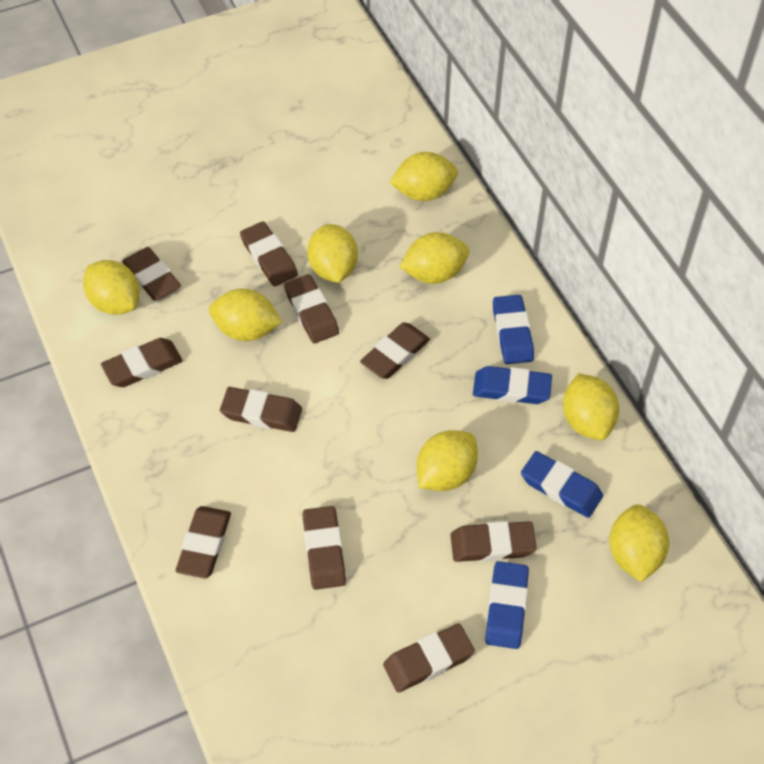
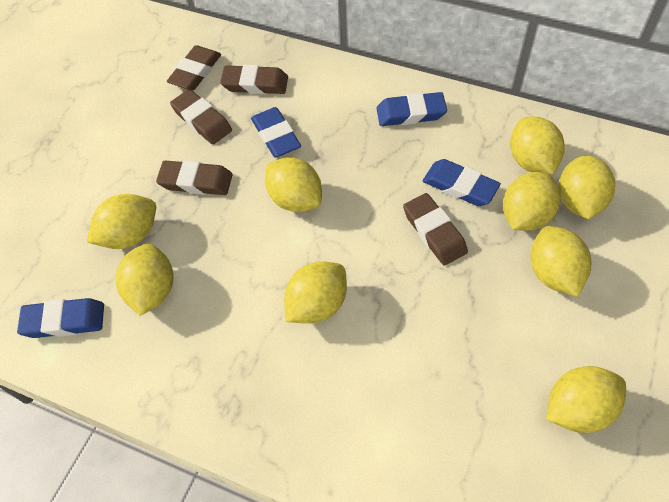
brown eraser: [101,338,183,387] [122,247,181,300] [176,506,231,578] [220,387,302,432] [240,221,298,286] [284,274,339,343] [302,506,346,590] [360,322,430,379] [383,624,475,692] [451,521,537,562] = 10 -> [156,160,232,195] [167,45,221,90] [170,89,232,144] [220,65,288,94] [403,193,468,265] = 5
yellow lemon: [83,260,140,315] [209,289,282,341] [307,224,358,283] [389,152,458,201] [399,232,469,284] [417,430,478,491] [563,373,619,440] [609,504,669,582] = 8 -> [87,194,156,249] [116,243,173,316] [265,157,322,212] [284,261,347,324] [503,172,560,231] [510,117,565,175] [531,226,591,297] [546,366,626,433] [559,155,615,219] = 9

